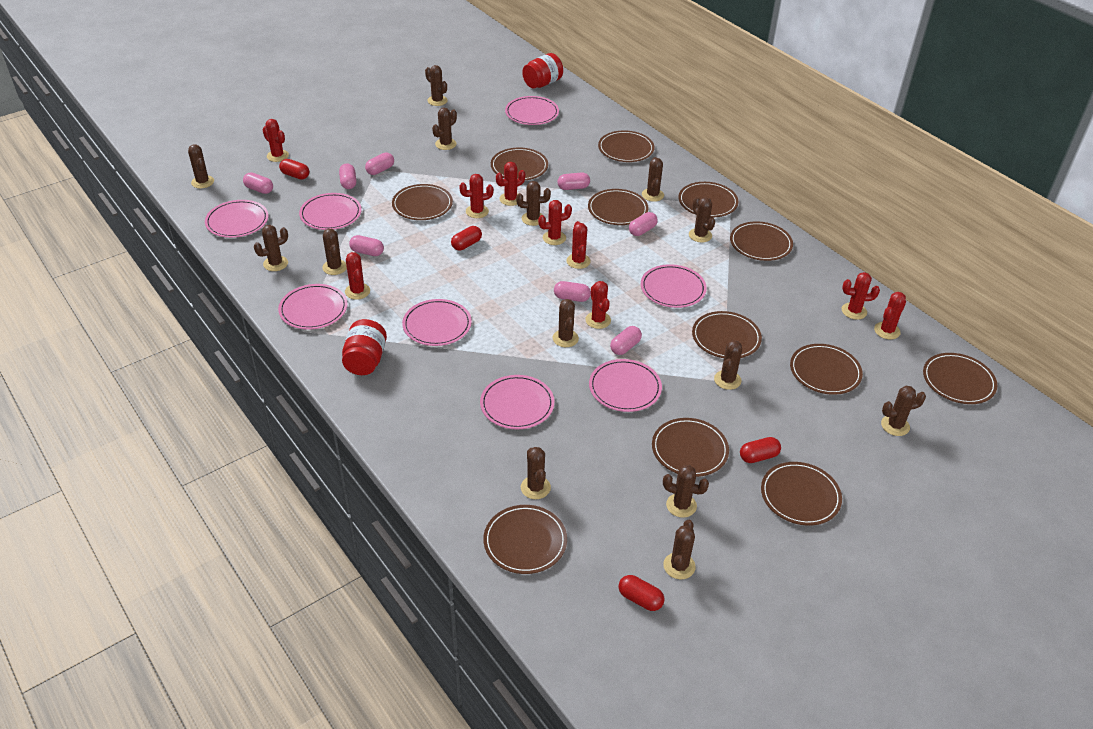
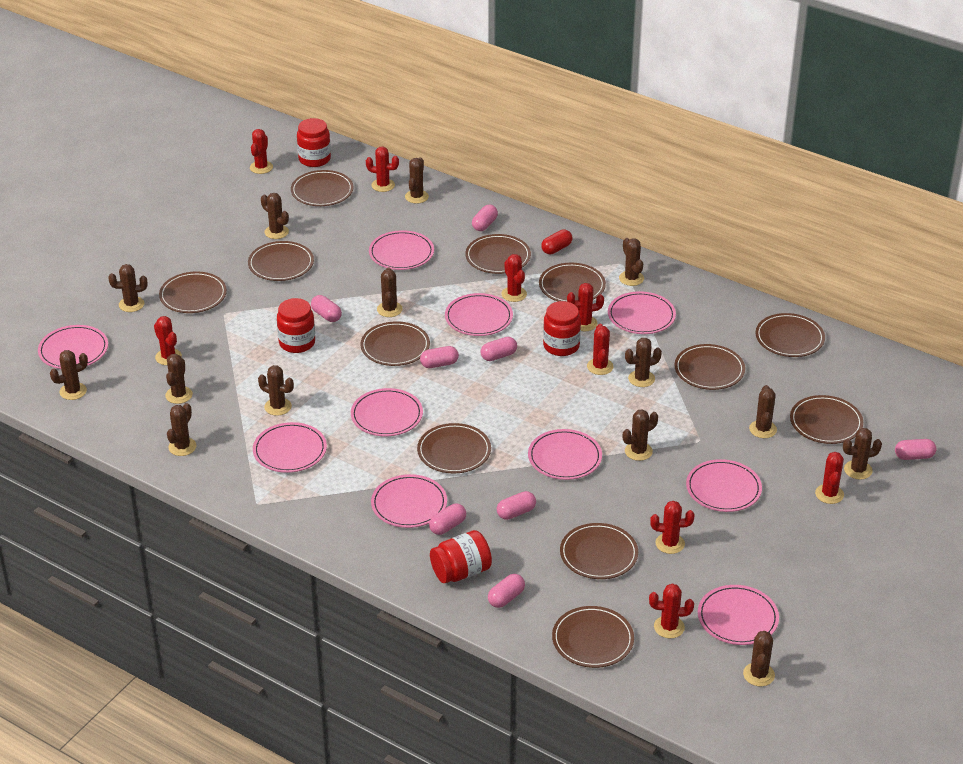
pink plate: [205,200,269,238] [278,284,348,330] [299,193,362,230] [402,299,472,346] [480,375,554,429] [505,96,559,125] [589,359,662,412] [641,264,707,308] = 8 -> [38,325,108,369] [253,422,327,473] [351,388,423,436] [369,230,434,270] [371,474,447,528] [445,293,513,336] [528,429,602,480] [608,291,676,334] [686,459,762,512] [698,585,779,645] = 10
red capsule: [279,159,309,180] [451,226,482,250] [619,575,664,611] [740,437,781,463] = 4 -> [541,229,572,254] = 1
red jar: [342,319,387,375] [522,53,563,89] = 2 -> [277,298,315,353] [297,118,331,167] [430,530,492,583] [543,301,581,356] = 4

